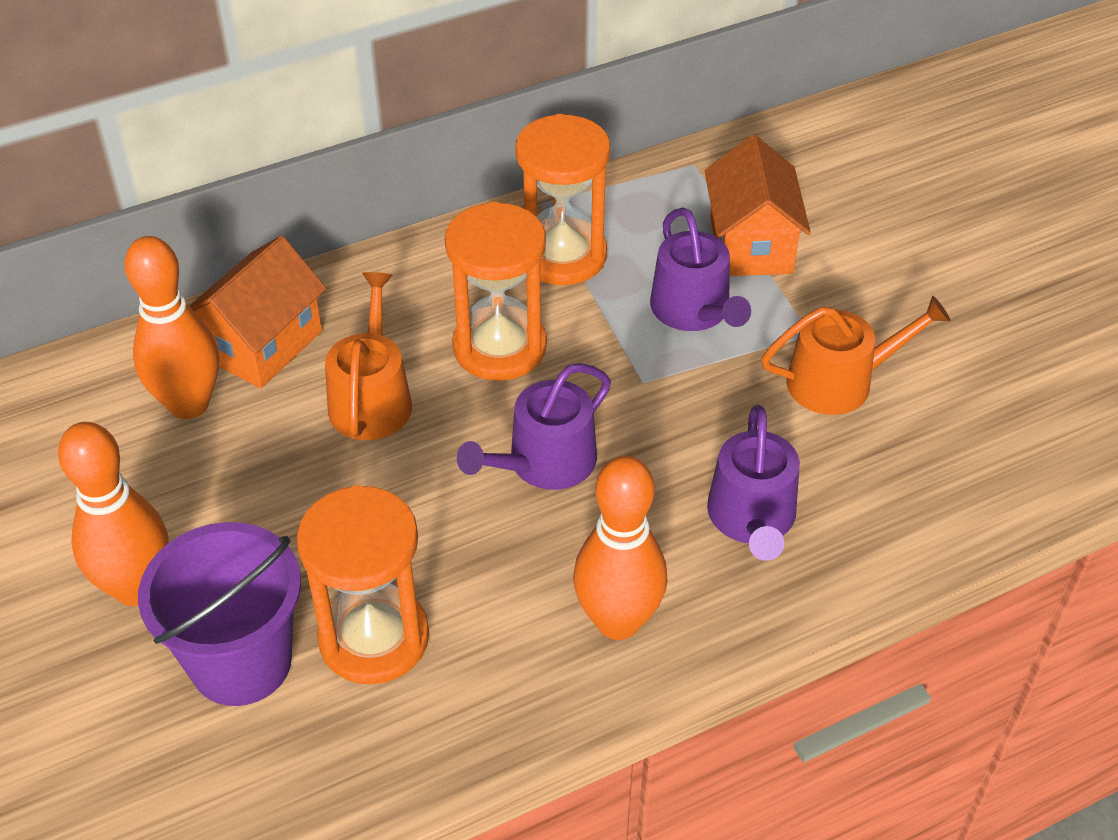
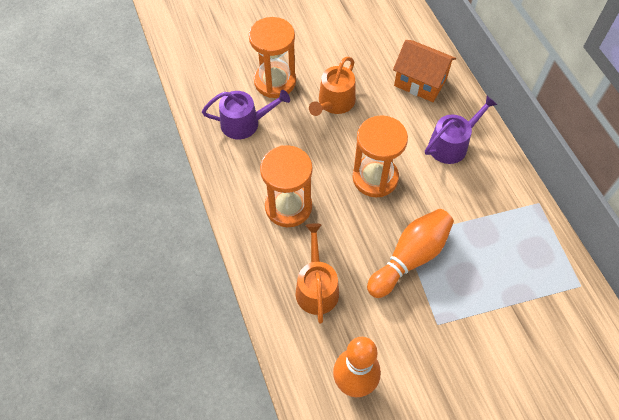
orange bowling pin: [58,422,169,606] [125,236,219,419] [573,456,667,640] = 3 -> [333,337,381,397] [367,209,454,298] = 2
orange house: [189,236,326,388] [705,135,811,276] = 2 -> [393,40,456,102] = 1
purple bucket: [138,522,301,706] = 1 -> none = 0
purple watering can: [457,363,611,490] [650,207,751,331] [707,405,800,561] = 3 -> [202,90,290,139] [425,96,498,164] = 2

